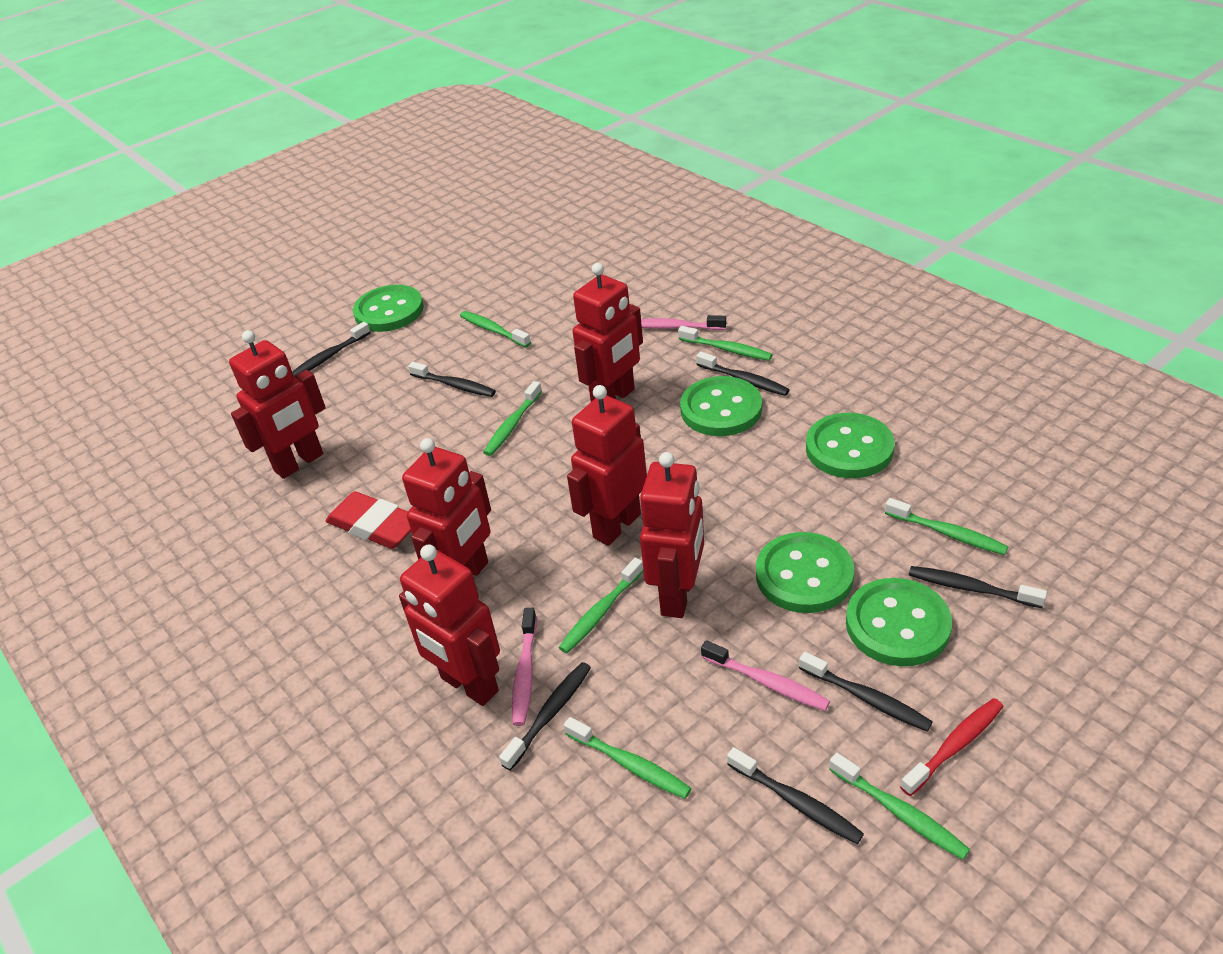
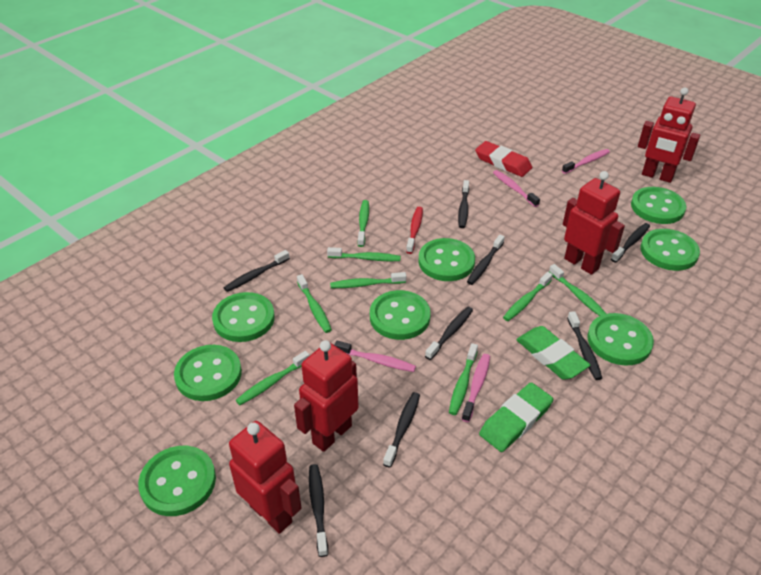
black toothbrush: [292,322,371,377] [408,362,496,397] [499,662,591,771] [696,351,790,396] [727,747,864,844] [799,652,933,732] [909,566,1047,608] = 7 -> [224,250,290,292] [309,464,328,557] [383,392,420,468] [425,307,473,360] [458,180,469,228] [467,235,505,285] [567,311,602,380] [611,223,650,263] = 8
green button: [353,285,424,332] [680,376,762,436] [756,532,854,613] [806,413,895,478] [846,578,952,666] = 5 -> [138,446,216,516] [174,345,242,401] [212,292,275,342] [370,290,431,340] [419,238,475,281] [587,313,654,366] [631,187,686,224] [640,229,700,271] = 8
green eraser: none = 0 -> [479,382,554,452] [516,326,590,380] = 2
green toothbrush: [460,311,531,347] [483,381,542,456] [558,558,644,653] [564,717,692,799] [678,326,773,361] [829,753,970,860] [885,498,1008,555] = 7 -> [236,351,310,405] [297,274,332,333] [327,247,401,261] [330,272,406,288] [357,200,369,247] [449,343,478,415] [503,272,553,321] [549,264,606,316] = 8
pink toothbrush: [512,608,537,726] [641,315,726,330] [701,640,830,711] = 3 -> [334,340,416,372] [462,354,490,422] [493,170,540,207] [562,149,610,174] = 4
red robot: [229,330,326,479] [399,544,500,706] [402,438,491,576] [567,385,647,546] [573,263,643,402] [640,452,704,618] = 6 -> [229,421,302,534] [294,340,358,452] [563,171,625,275] [638,87,700,183] = 4

